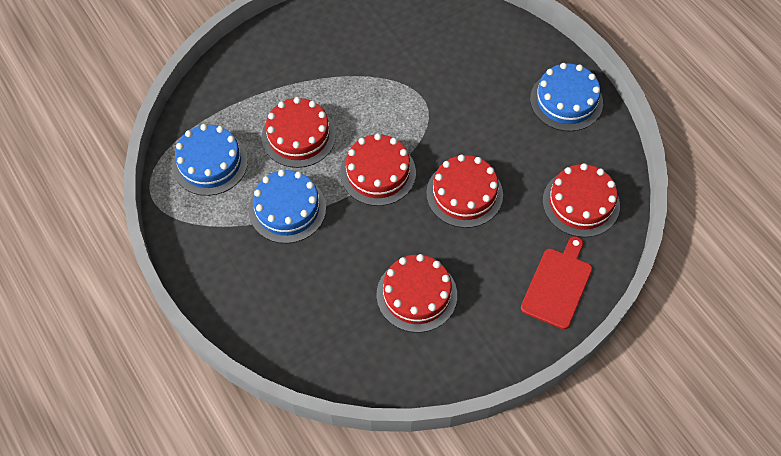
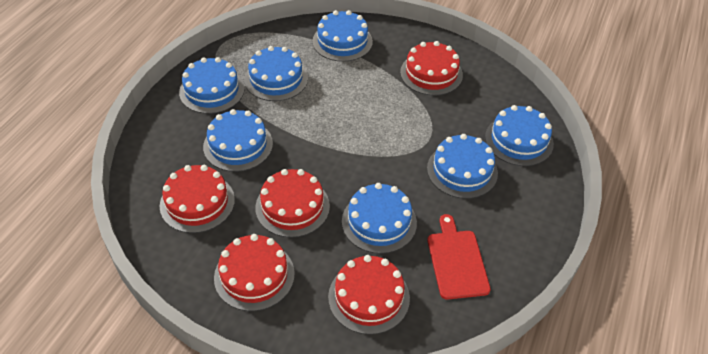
blue cake: [172,124,248,196] [249,169,326,243] [530,63,603,131] = 3 -> [179,57,245,114] [203,109,273,172] [244,46,308,101] [313,10,373,62] [342,183,417,254] [427,134,498,199] [485,105,554,166] = 7

